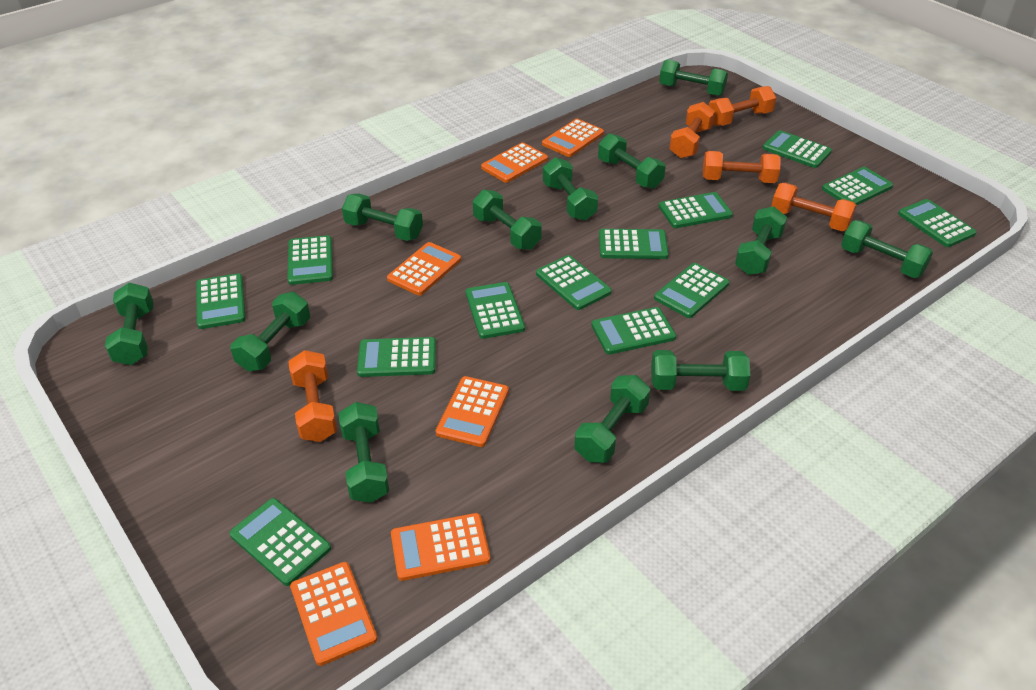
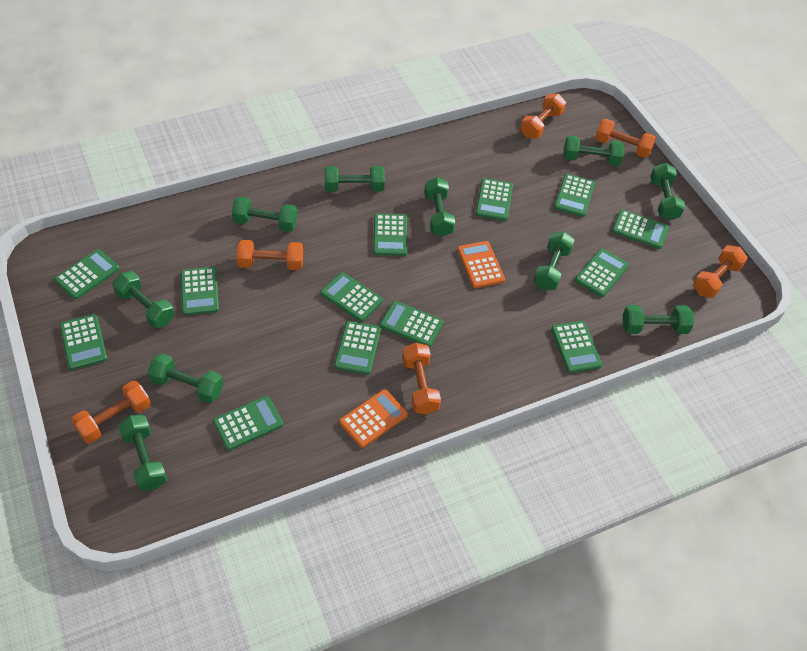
green dumbbell: [105,283,154,365] [231,292,310,372] [338,402,389,503] [342,194,423,241] [473,190,542,250] [543,157,598,221] [574,375,650,463] [598,133,666,189] [651,350,750,391] [659,59,728,96] [735,206,787,275] [841,220,933,278] = 12 -> [113,271,174,328] [118,415,167,491] [147,353,223,404] [232,197,298,232] [325,166,385,192] [424,177,455,237] [533,231,575,290] [563,136,624,166] [623,305,694,334] [650,163,685,221] = 10
orange calculator: [290,562,378,666] [387,242,461,296] [391,513,490,581] [436,376,509,447] [481,142,548,183] [542,119,604,157] = 6 -> [339,389,408,448] [457,241,505,288] = 2
orange dumbbell: [288,350,337,442] [669,102,715,159] [703,151,780,183] [709,86,776,126] [771,183,857,231] = 5 -> [71,381,151,443] [237,240,303,270] [402,343,441,415] [520,94,566,139] [595,119,656,158] [693,245,748,298] = 6

